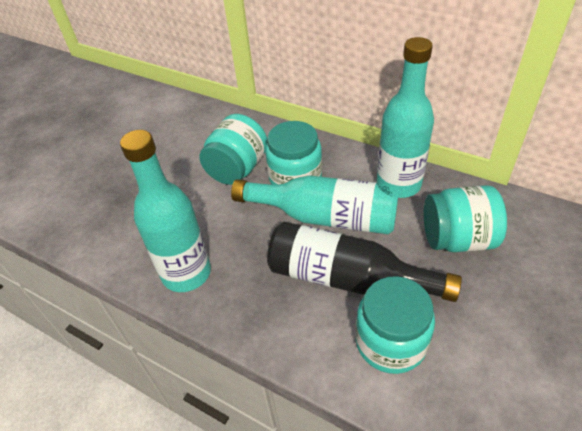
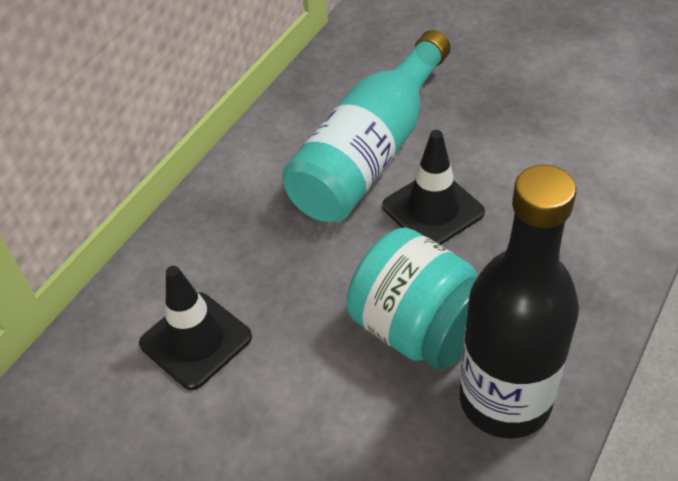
black traffic cone: none = 0 -> [139,266,252,390] [383,130,485,245] = 2
turquoise bottle: [120,130,211,292] [231,175,399,234] [377,37,434,198] = 3 -> [282,30,451,222] = 1
turquoise jar: [199,114,268,185] [265,121,322,185] [356,276,435,374] [424,185,507,252] = 4 -> [347,227,477,370] = 1

